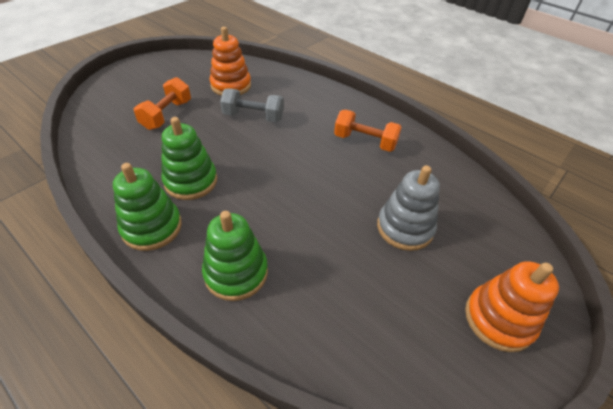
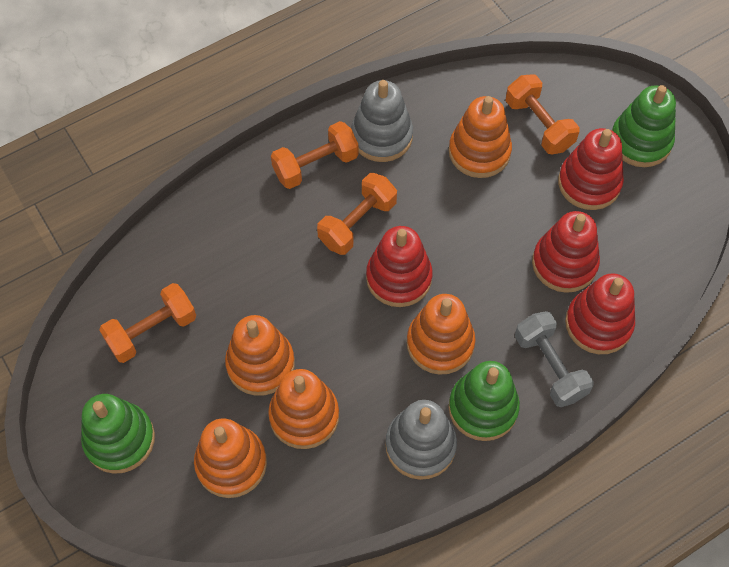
grey stacking toy: [377,165,440,251] = 1 -> [351,80,413,162] [385,400,457,480] = 2
orange dumbbell: [134,77,191,130] [334,110,402,152] = 2 -> [99,283,196,363] [271,121,359,189] [317,173,397,255] [506,74,580,154] = 4
orange stacking toy: [210,27,251,96] [465,261,559,352] = 2 -> [194,419,267,498] [225,315,295,396] [268,369,339,449] [407,294,475,375] [449,96,512,178] = 5
red stacking toy: none = 0 -> [366,226,433,307] [532,211,600,293] [558,128,624,210] [565,273,635,354] = 4

